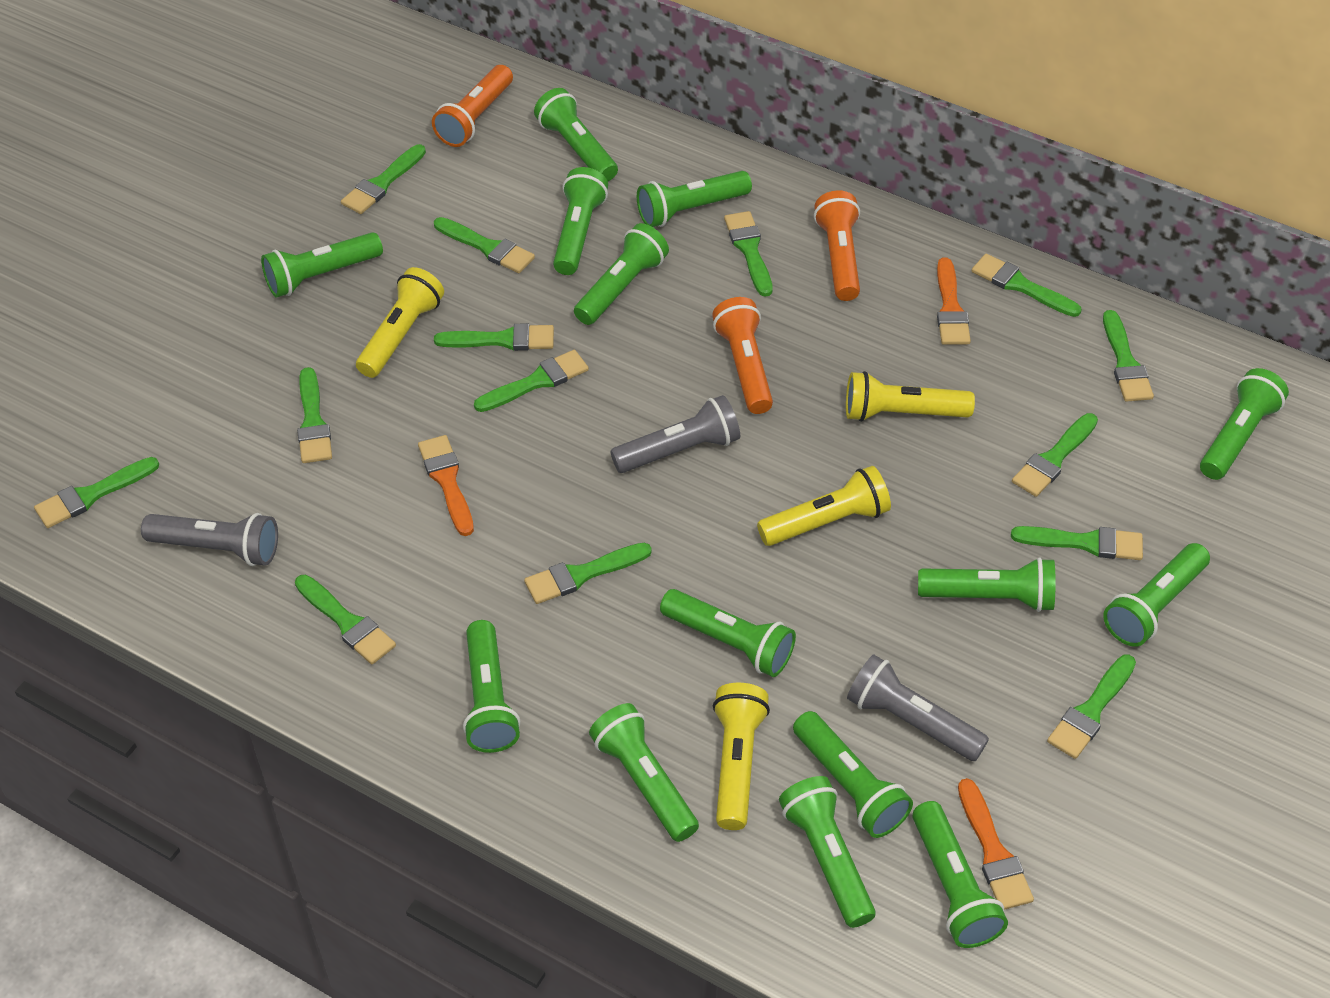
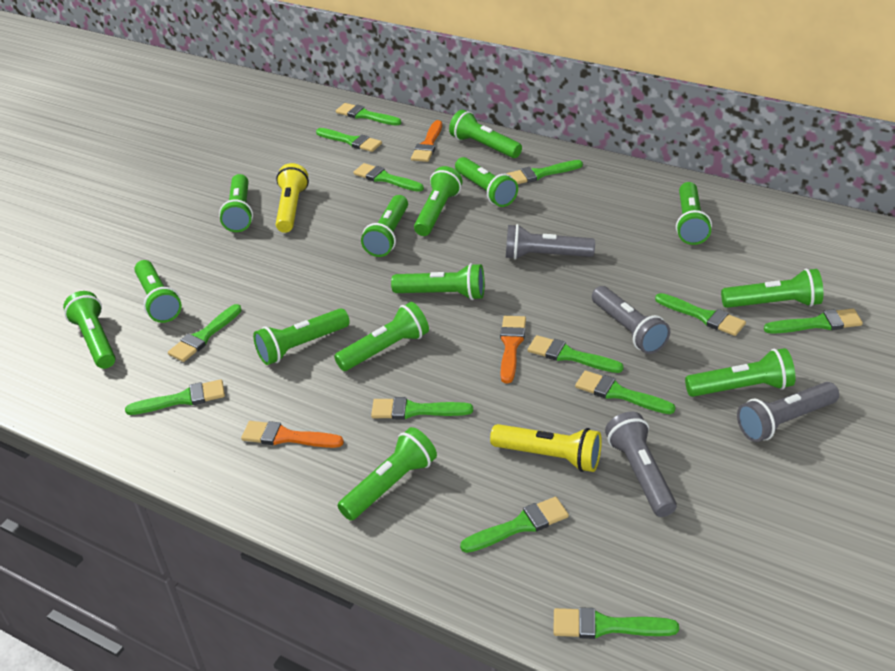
green brush: [34,457,159,528] [295,575,396,664] [297,367,332,463] [341,144,426,214] [434,217,535,273] [434,324,554,351] [474,350,589,412] [524,542,652,604] [724,211,773,297] [972,254,1082,317] [1011,526,1143,560] [1012,413,1098,497] [1047,655,1136,759] [1103,310,1154,402] = 14 -> [125,379,225,415] [168,304,242,362] [316,128,382,152] [336,103,401,126] [353,163,424,192] [371,397,473,419] [460,497,569,553] [506,160,583,184] [528,335,624,373] [553,607,679,639] [575,370,675,414] [655,293,746,336] [764,309,863,334] = 13
grey flashlight: [141,513,278,566] [610,395,740,473] [847,654,989,761] = 3 -> [506,224,595,260] [592,286,670,354] [605,412,677,517] [737,382,839,442] = 4
orange flashlight: [432,65,513,147] [712,297,773,414] [814,190,860,301] = 3 -> none = 0
yellow flashlight: [356,267,444,378] [713,683,770,830] [757,466,891,546] [846,371,975,422] = 4 -> [276,163,309,233] [490,424,602,472] = 2

